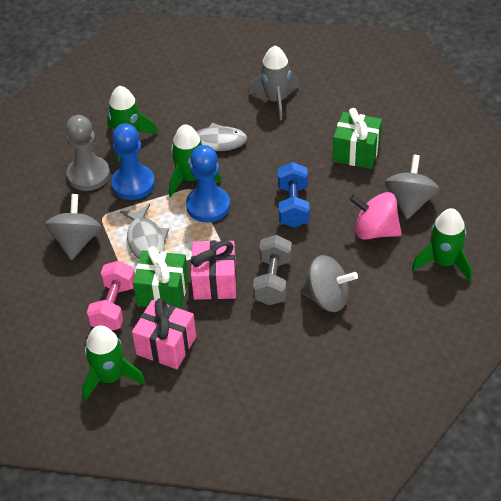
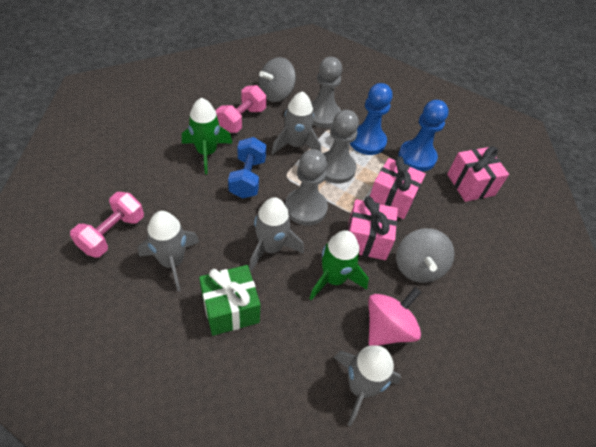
green gift: [133,246,189,309] [333,108,382,169] = 2 -> [199,265,261,336] = 1
green rocket: [82,325,145,401] [107,86,158,161] [169,124,222,197] [412,208,472,281] = 4 -> [182,98,233,174] [309,231,369,300] = 2
grey dumbbell: [253,235,292,305] = 1 -> none = 0
grey fish: [120,204,169,259] [176,123,247,151] = 2 -> none = 0
grey pawn: [66,115,110,191] = 1 -> [285,149,328,225] [311,57,342,128] [323,110,359,184] = 3
grey rocket: [249,46,299,120] = 1 -> [138,211,199,292] [249,197,304,271] [272,91,321,155] [334,345,401,426] = 4
grey spinning top: [45,194,101,260] [300,255,358,312] [385,155,440,219] = 3 -> [259,57,296,102] [396,228,455,283] = 2
pink dumbbell: [87,261,135,330] = 1 -> [70,192,144,258] [216,85,267,133] = 2
pink gift: [132,298,196,369] [191,240,237,300] = 2 -> [347,197,398,260] [370,156,426,219] [447,146,509,202] = 3

